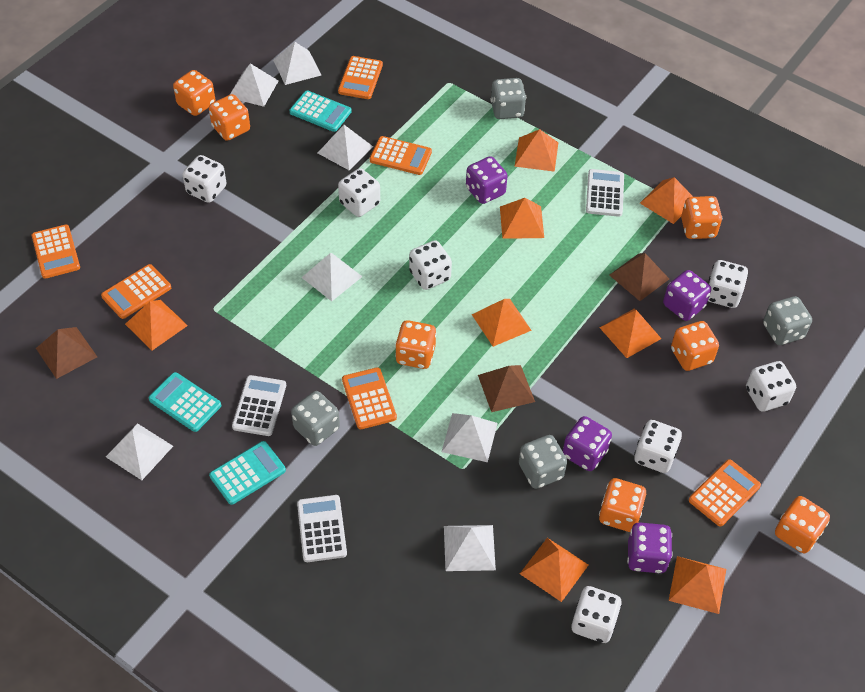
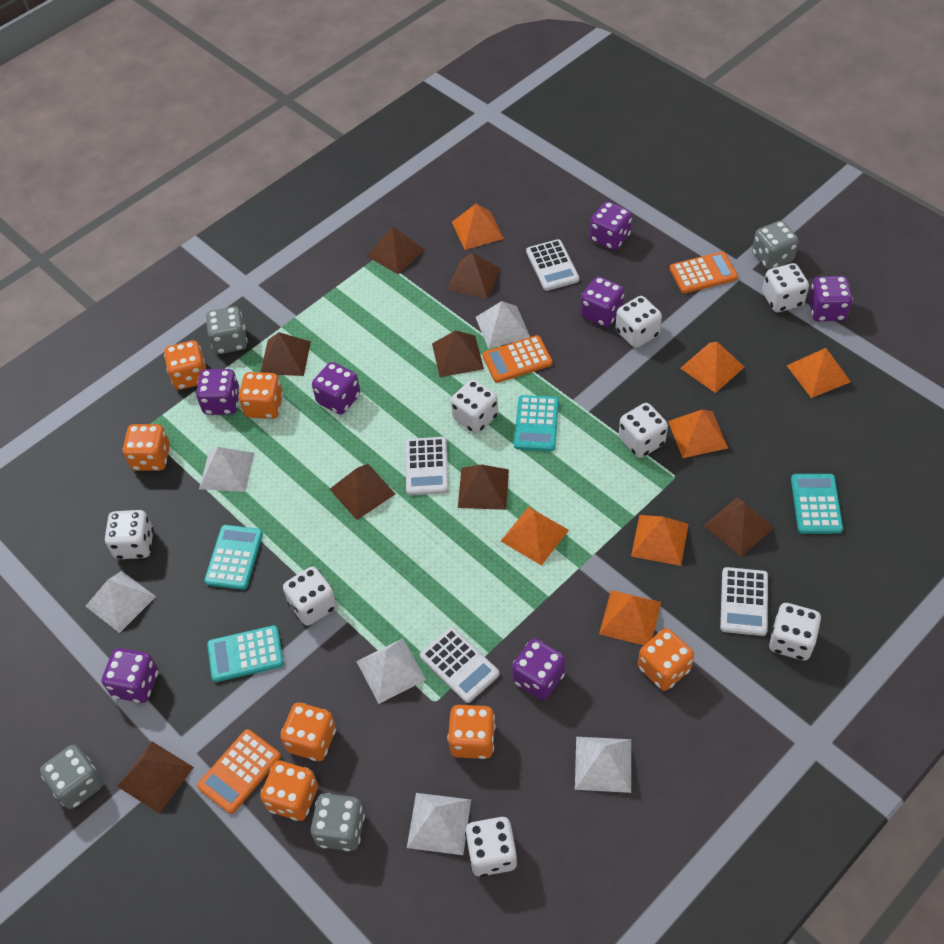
brown pyramid: [36,327,97,379] [478,365,535,412] [609,253,669,301] = 3 -> [117,742,194,814] [260,332,311,376] [330,464,395,520] [367,226,425,274] [432,330,484,377] [447,253,501,299] [458,465,509,510] [704,497,775,557] = 8
orange calculator: [32,225,80,279] [101,264,171,319] [338,56,383,99] [342,367,397,429] [370,136,432,175] [689,459,761,526] = 6 -> [197,729,281,814] [483,335,552,383] [670,251,738,294] = 3
orange pyramid: [125,300,188,350] [472,299,532,347] [500,198,544,239] [514,129,558,172] [520,538,588,602] [599,309,662,358] [640,177,693,224] [669,556,726,614] = 8 -> [452,204,504,250] [501,507,569,565] [599,590,661,645] [631,515,688,566] [668,409,728,458] [680,342,744,393] [786,348,851,398] = 7
purple dice: [466,156,508,204] [563,416,612,471] [627,522,673,573] [663,270,711,321] = 4 -> [102,648,158,703] [196,369,240,415] [312,362,360,414] [512,638,566,700] [580,276,624,327] [590,201,632,250] [809,276,853,322] = 7
turquoise calculator: [149,372,221,432] [209,441,286,505] [290,91,352,132] = 3 -> [204,525,263,590] [207,625,284,682] [514,395,559,451] [791,474,843,534] = 4
white calculator: [232,375,286,436] [297,495,347,562] [586,169,624,217] = 3 -> [405,437,449,495] [420,627,500,703] [526,239,579,291] [720,567,768,636] = 4
white dice: [182,155,226,203] [338,168,380,217] [409,240,452,290] [572,586,622,643] [634,420,682,473] [708,260,748,308] [746,361,796,412] = 7 -> [105,510,154,559] [283,566,337,626] [451,379,498,434] [465,817,517,877] [616,296,662,348] [619,403,668,458] [762,263,809,312] [769,603,821,660] = 8
white pyramid: [106,423,173,480] [230,63,278,107] [273,42,321,85] [301,253,362,301] [318,125,373,170] [442,413,498,462] [444,525,496,571] = 7 -> [85,571,156,633] [199,447,255,492] [356,638,426,704] [407,793,471,855] [476,301,530,349] [575,737,631,793] = 6

